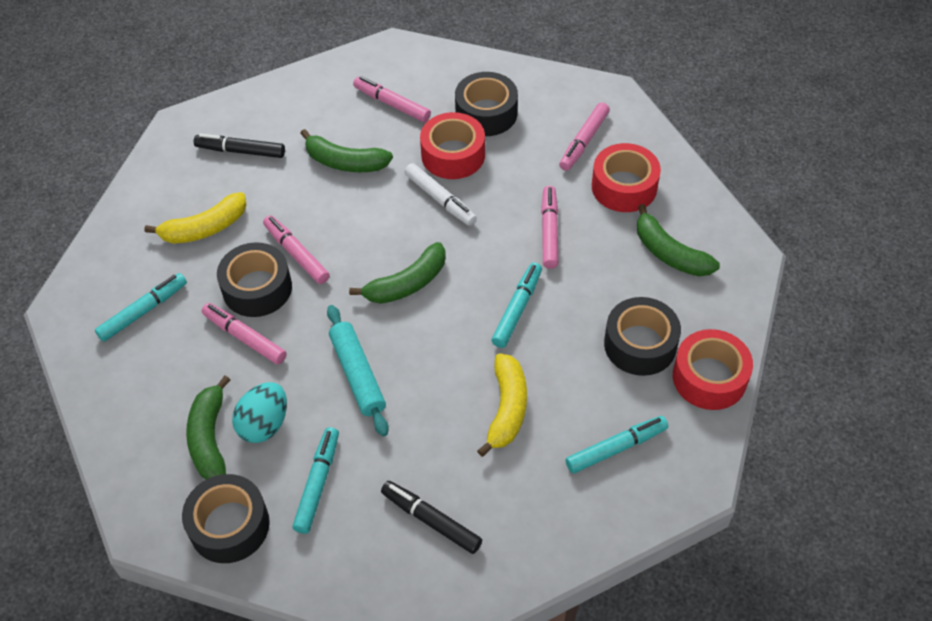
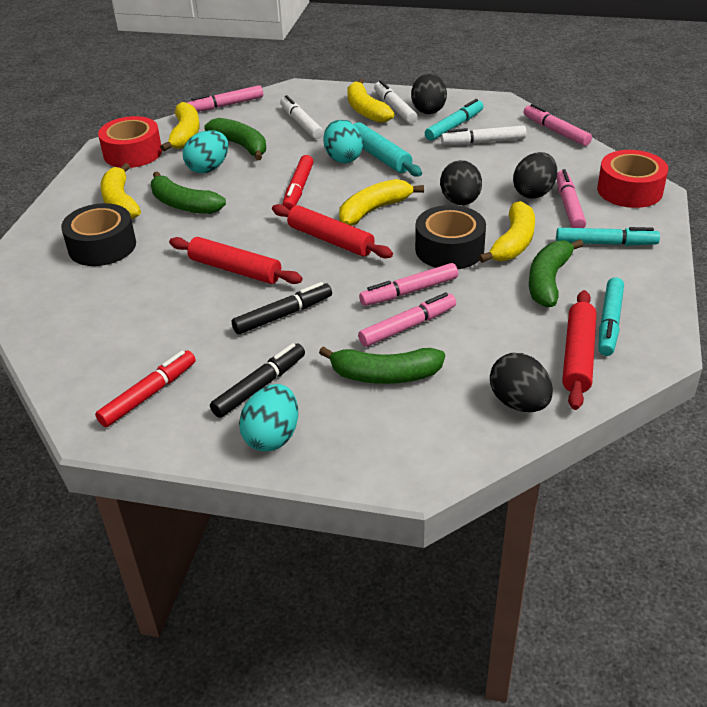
black egg: none = 0 -> [411,74,447,114] [440,160,482,205] [490,353,553,412] [513,152,557,199] = 4
black tape: [182,474,270,563] [217,242,292,317] [455,72,518,136] [604,297,681,376] = 4 -> [61,203,136,266] [415,205,486,269] = 2
red marker: none = 0 -> [95,350,196,427] [282,155,314,210] = 2
red rolling pin: none = 0 -> [169,237,302,284] [272,204,393,258] [562,290,596,410] = 3
red tape: [420,112,485,179] [592,143,661,212] [673,329,753,410] = 3 -> [98,116,162,168] [597,150,668,208] = 2
turquoise egg: [232,382,287,443] = 1 -> [183,130,228,173] [239,384,298,452] [323,120,363,163] = 3
turquoise marker: [95,273,187,342] [292,427,339,534] [491,263,542,348] [566,416,668,473] = 4 -> [425,99,484,141] [556,227,660,246] [598,277,624,356] = 3
white marker: [404,163,477,226] = 1 -> [280,95,323,139] [374,80,417,123] [441,125,527,145] = 3
yellow banana: [144,192,247,244] [477,353,527,457] = 2 -> [100,163,141,219] [160,102,200,151] [339,179,424,226] [347,79,395,123] [479,201,535,263] = 5

